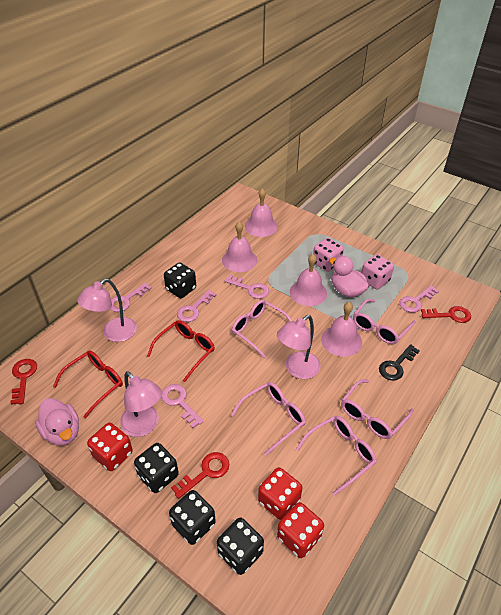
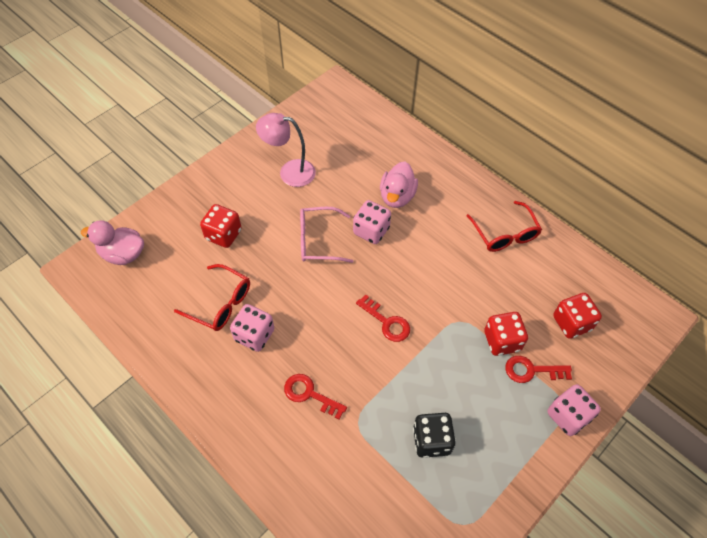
black dice: [134,443,179,493] [164,263,196,298] [169,490,216,545] [217,518,264,575] = 4 -> [413,412,456,458] = 1
black key: [379,344,420,381] = 1 -> none = 0
pink bell: [222,222,257,272] [245,188,278,237] [290,254,327,306] [321,302,362,357] = 4 -> none = 0
pink dice: [313,238,344,272] [361,254,394,289] = 2 -> [230,304,274,352] [353,200,391,244] [547,384,601,436] = 3
pink glasses: [231,382,306,455] [232,300,292,358] [296,416,377,496] [341,379,414,439] [353,299,415,344] = 5 -> [300,207,353,263] = 1
pink key: [110,282,152,312] [161,384,204,428] [177,290,216,322] [225,275,269,299] [400,285,439,312] = 5 -> none = 0
pink lamp: [77,279,137,342] [120,371,162,437] [277,315,321,379] = 3 -> [256,113,316,187] = 1

